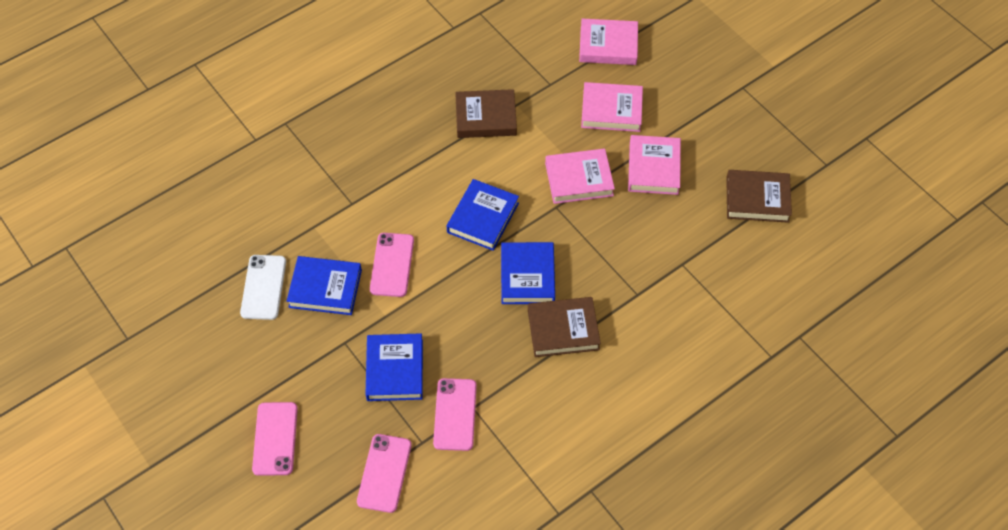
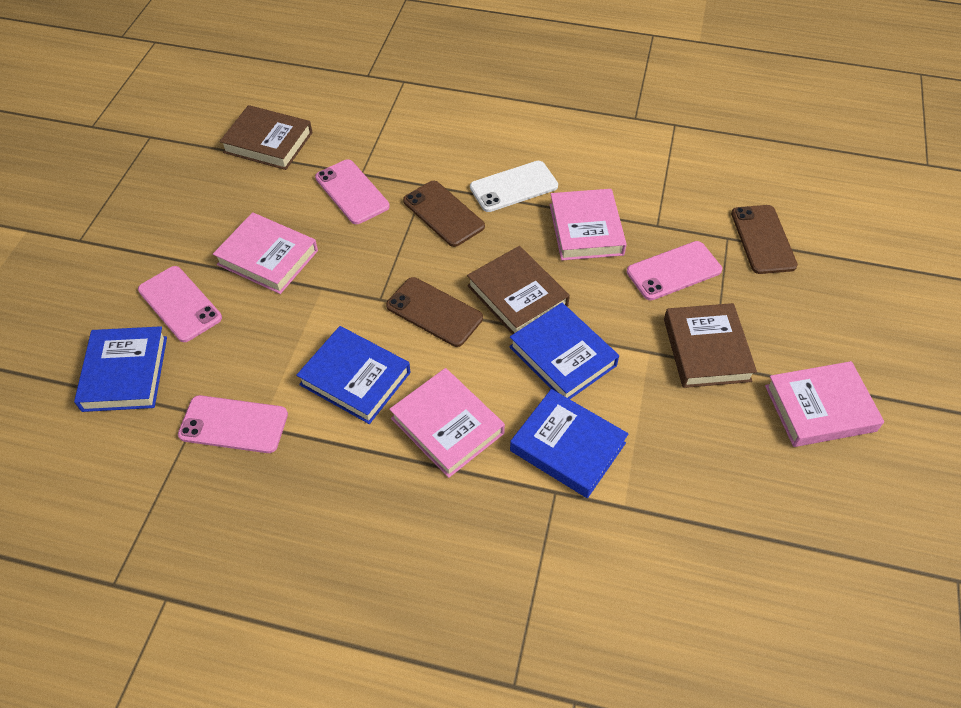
brown phone: none = 0 -> [386,277,483,347] [403,181,485,247] [731,205,798,274] = 3

